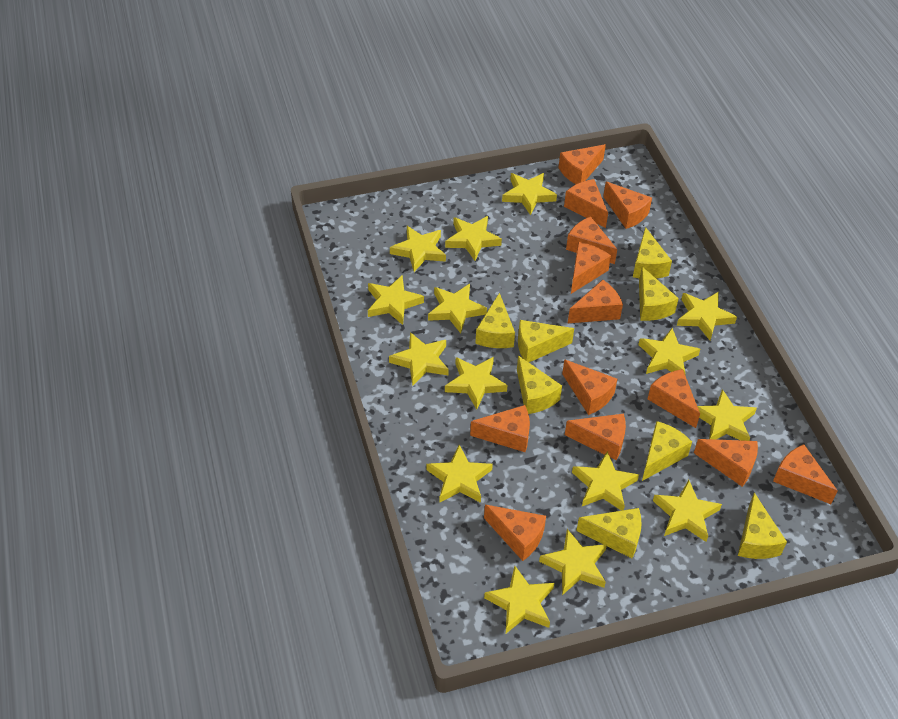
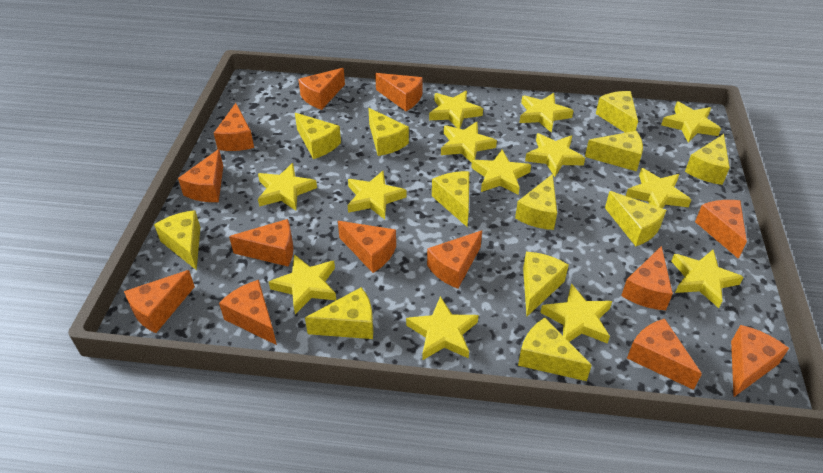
yellow cheese: [475,293,515,348] [517,356,562,414] [518,320,574,362] [576,508,642,558] [633,227,672,279] [639,267,679,321] [642,421,692,481] [738,493,787,559] = 8 -> [154,210,200,270] [295,113,341,159] [305,287,373,339] [368,108,409,156] [432,171,469,227] [515,174,557,230] [518,318,592,381] [523,252,569,316] [585,131,643,171] [596,91,638,133] [605,191,666,246] [685,134,730,185] = 12
yellow star: [368,275,424,325] [389,332,449,386] [390,226,446,272] [427,445,493,503] [428,284,487,333] [445,216,502,261] [445,357,508,410] [484,566,554,633] [502,173,557,215] [539,529,607,595] [572,451,639,511] [638,328,700,375] [653,480,722,542] [677,292,737,340] [697,389,757,441] = 15 -> [258,163,317,211] [269,254,336,314] [348,171,406,219] [406,296,479,360] [429,91,483,129] [441,122,497,163] [471,150,531,195] [520,93,574,133] [525,133,585,177] [540,283,612,344] [626,168,691,209] [661,101,721,142] [671,250,744,308] = 13

